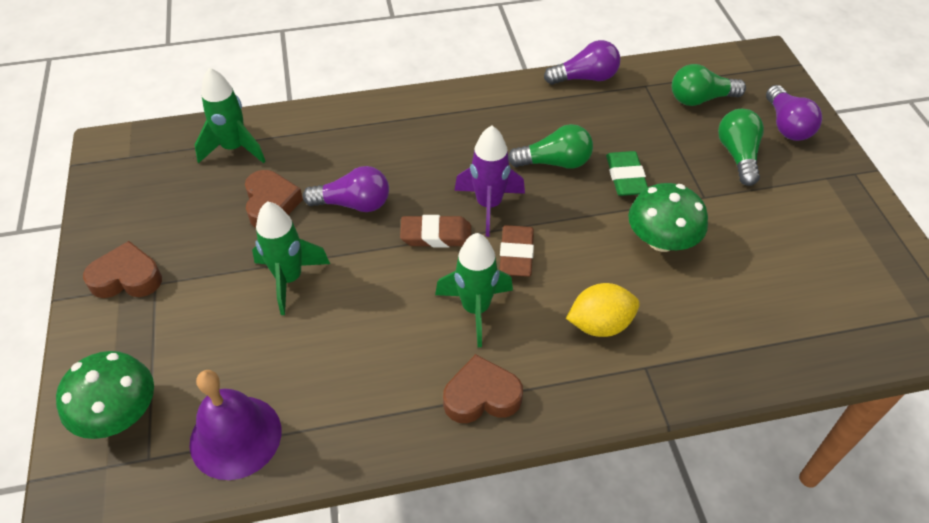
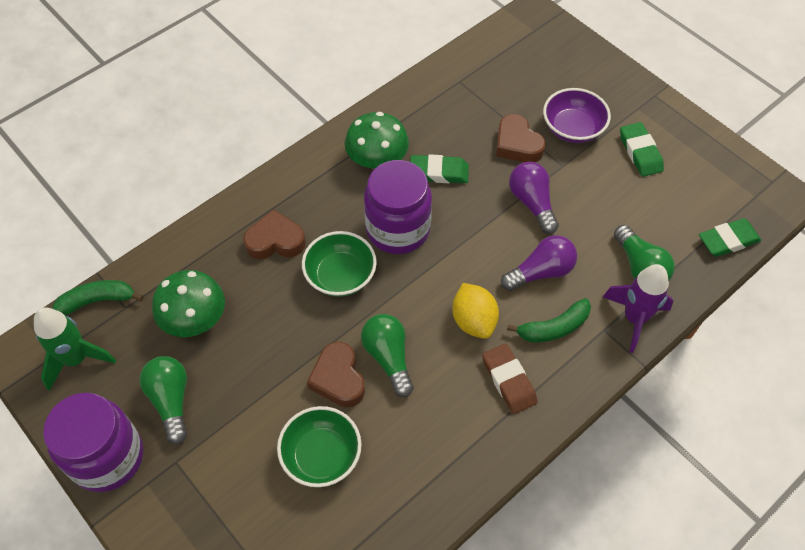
brown eraser: [400,215,471,248] [499,225,534,277] = 2 -> [482,344,538,414] = 1
green banana: none = 0 -> [52,280,143,315] [507,298,591,342] = 2
green bowl: none = 0 -> [277,406,362,487] [302,231,377,297] = 2
green eraser: [606,151,648,196] = 1 -> [410,154,469,183] [620,122,664,177] [699,218,761,257] = 3
green rocket: [195,67,265,163] [252,201,330,315] [435,233,513,347] = 3 -> [34,307,116,391] = 1
purple bell: [190,370,281,480] = 1 -> none = 0
purple bowl: none = 0 -> [543,88,611,143] = 1
purple jar: none = 0 -> [43,393,143,492] [364,160,432,254] = 2
purple light bulb: [303,166,389,212] [544,40,620,85] [766,85,822,141] = 3 -> [501,235,577,291] [509,162,559,234] = 2

